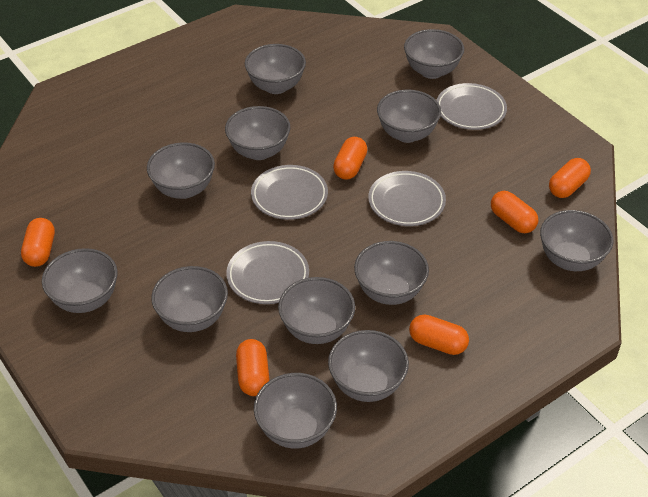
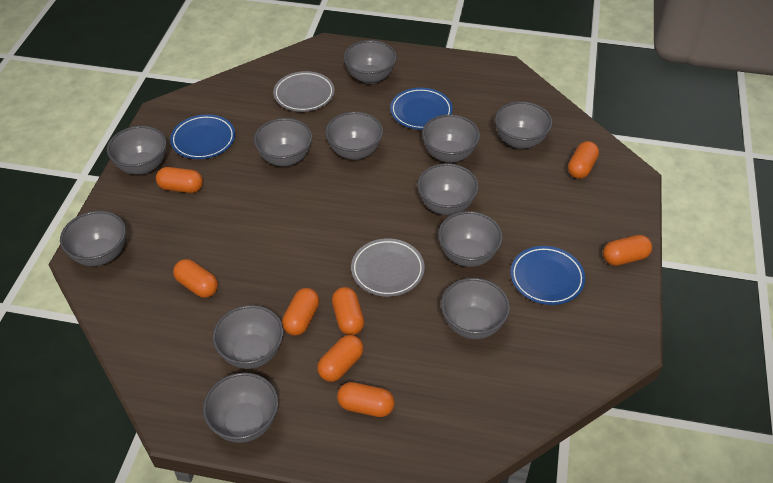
blue plate: none = 0 -> [170,114,235,159] [390,88,453,130] [510,246,585,305] = 3
grey plate: [226,241,309,304] [251,165,328,220] [368,171,446,226] [437,83,507,130] = 4 -> [273,71,335,112] [351,238,425,297] = 2
orange capsule: [21,218,55,267] [236,339,269,396] [333,137,367,180] [409,314,469,355] [491,191,538,233] [549,158,591,198] = 6 -> [156,167,203,193] [173,259,218,298] [282,288,319,336] [317,335,364,382] [332,287,364,335] [337,382,395,417] [568,141,599,179] [603,235,652,266] = 8

